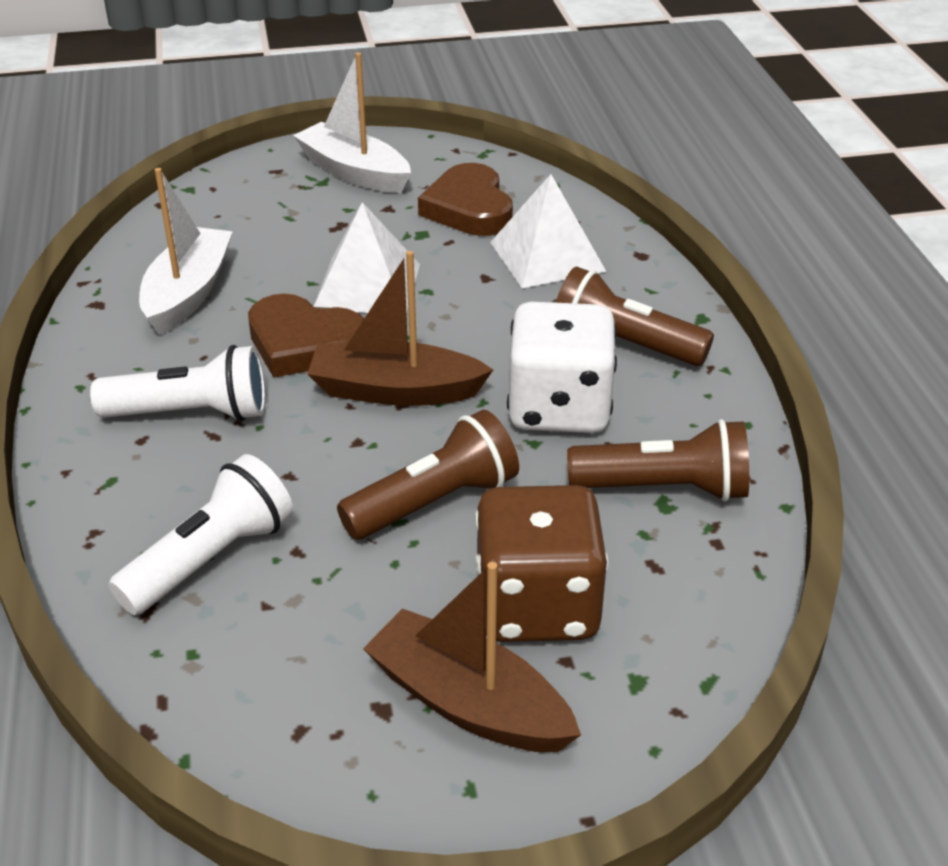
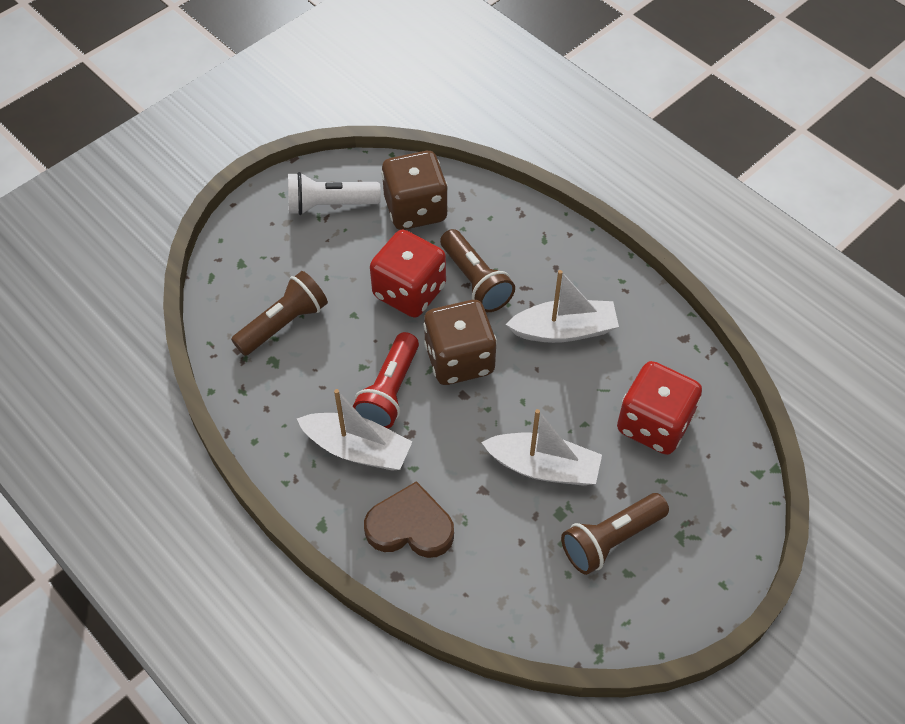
brown boat: [308,251,493,406] [363,562,581,752] = 2 -> none = 0
brown dice: [475,485,608,642] = 1 -> [381,151,448,230] [423,300,497,385] = 2
brown heart: [248,294,364,378] [418,163,513,236] = 2 -> [364,481,454,558] = 1
red dice: none = 0 -> [370,230,446,318] [617,361,702,455] = 2
red flashlight: none = 0 -> [353,332,419,429] = 1
white boat: [139,168,233,335] [293,53,411,193] = 2 -> [297,389,412,471] [481,409,602,486] [506,270,619,343] = 3
white dice: [507,302,617,433] = 1 -> none = 0
white flashlight: [90,345,266,421] [108,454,293,615] = 2 -> [288,172,381,215] = 1
white pyramid: [313,202,420,313] [490,174,606,288] = 2 -> none = 0

